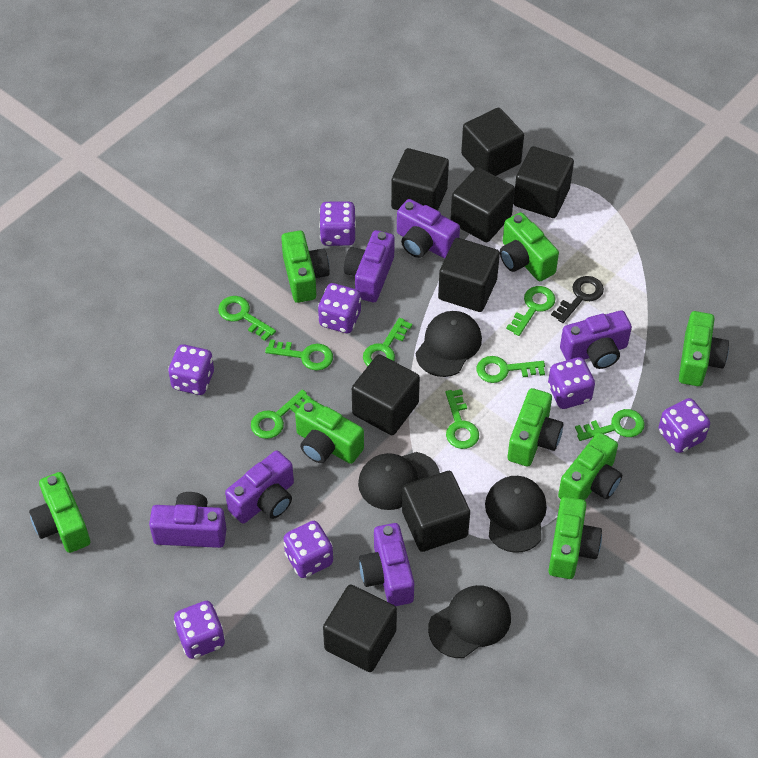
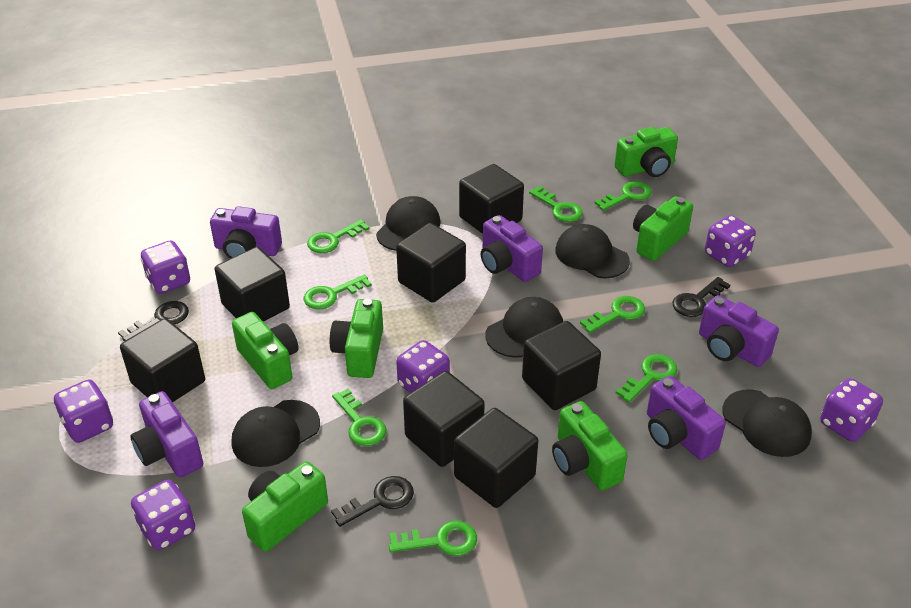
black cap: [358,452,440,510] [416,311,482,377] [428,585,511,658] [485,476,547,553] = 4 -> [232,400,320,467] [376,196,441,251] [486,297,563,358] [555,224,630,279] [723,389,812,457] = 5
black cube: [323,584,397,672] [352,354,420,435] [391,148,449,211] [402,471,470,552] [438,238,500,312] [450,167,515,242] [461,108,524,176] [513,146,574,218] = 8 -> [120,318,205,402] [214,247,290,322] [396,223,466,303] [403,371,485,467] [454,408,538,508] [459,164,524,234] [522,321,601,410] = 7
black key: [551,276,604,323] = 1 -> [118,301,189,341] [331,476,414,527] [672,277,730,317] = 3
green camera: [29,472,90,553] [281,231,330,303] [295,398,364,464] [500,212,559,281] [508,388,563,466] [548,496,602,579] [558,432,622,500] [679,311,729,386] = 8 -> [232,312,299,389] [242,461,328,552] [330,299,383,378] [552,401,628,491] [614,127,678,177] [633,196,693,261] = 6
purple camera: [149,492,227,548] [225,451,294,524] [344,230,395,302] [359,523,414,606] [397,199,460,259] [560,310,632,369] = 6 -> [130,391,203,478] [210,206,282,259] [481,215,543,282] [647,376,726,460] [699,295,779,367] = 5
purple dice: [168,344,214,395] [174,601,225,659] [283,521,333,578] [318,283,361,333] [319,201,356,246] [548,357,595,409] [658,398,710,453] = 7 -> [54,380,113,443] [131,480,195,550] [141,241,190,294] [396,340,450,393] [705,215,756,267] [820,378,883,442] = 6

